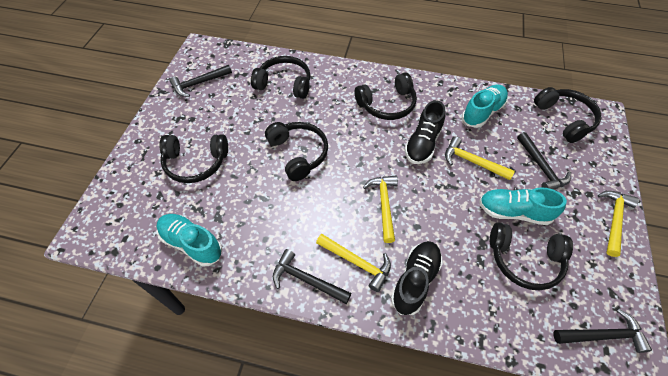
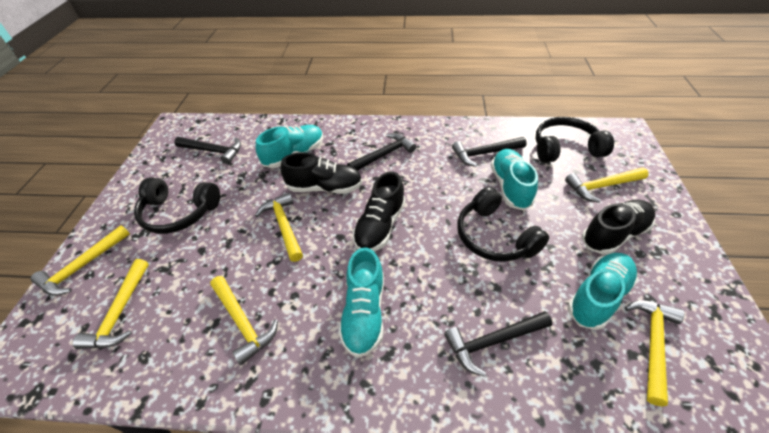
black headphones: [159,134,228,183] [251,56,310,99] [265,122,328,181] [355,72,417,120] [490,222,573,291] [534,87,602,143] = 6 -> [134,177,220,234] [457,187,549,262] [536,117,614,163] = 3
black shoe: [391,241,443,315] [405,100,445,164] = 2 -> [281,152,362,194] [353,171,406,251] [582,200,655,255] = 3
turquoise shoe: [156,214,222,267] [462,85,508,128] [479,187,567,225] = 3 -> [256,125,324,168] [339,247,384,358] [491,149,538,210] [567,253,638,330] = 4
yellow hammer: [316,234,391,292] [363,176,398,243] [445,136,515,180] [598,191,639,257] = 4 -> [31,225,130,296] [73,259,149,349] [210,276,278,365] [255,193,303,262] [565,168,649,203] [625,300,685,407] = 6

